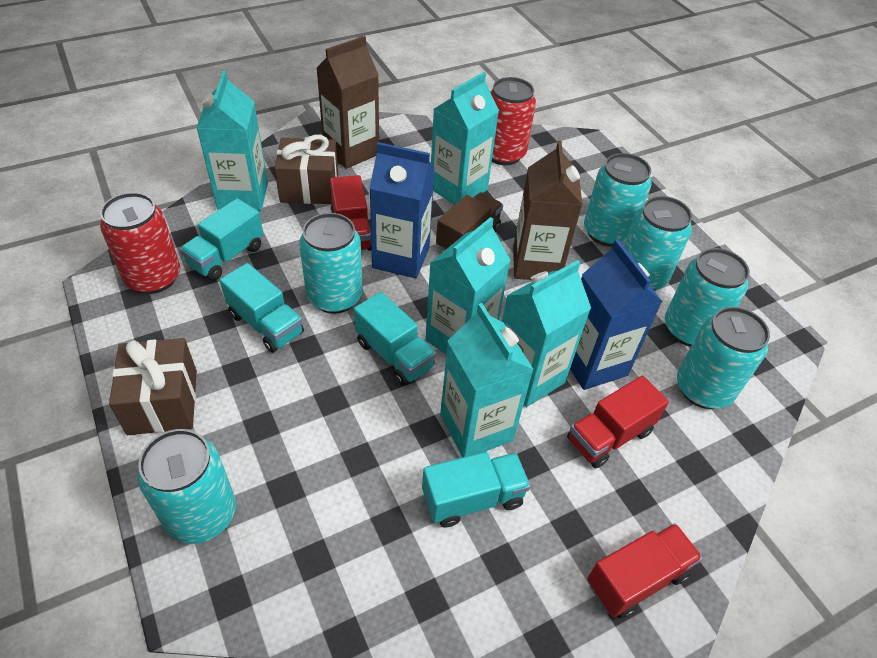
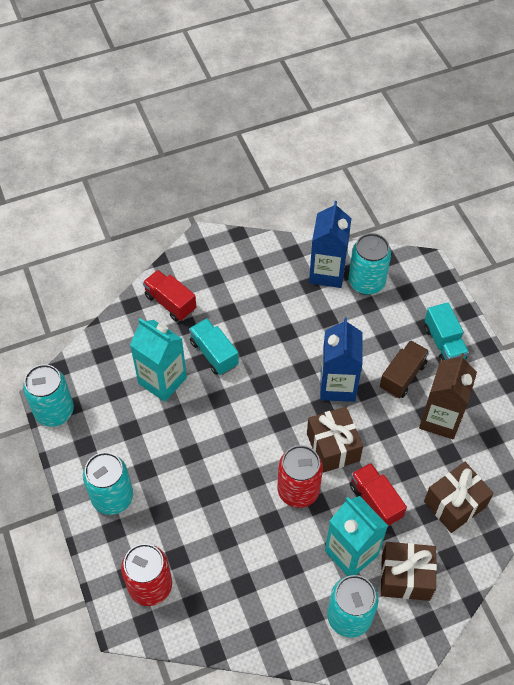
brown carton: [316,36,379,169] [513,140,583,280] = 2 -> [419,353,477,439] = 1
brown gift: [109,338,197,435] [274,135,338,204] = 2 -> [307,407,363,473] [381,542,437,601] [424,462,494,533] = 3
red truck: [330,175,372,251] [567,376,669,468] [587,523,702,619] = 3 -> [143,270,196,322] [350,463,407,526] = 2
turquoise can: [138,429,236,544] [299,213,363,314] [584,153,652,247] [624,196,692,291] [665,248,750,347] [677,307,770,409] = 6 -> [23,364,74,427] [83,452,133,515] [327,575,378,638] [348,233,391,295] = 4
turquoise carton: [196,71,268,211] [425,217,511,355] [431,72,499,205] [440,303,534,457] [502,260,591,407] = 5 -> [130,318,187,402] [325,496,388,576] = 2
turquoise truck: [180,198,263,281] [220,263,304,353] [354,292,436,386] [422,452,531,528] = 4 -> [189,318,239,375] [424,302,469,361] = 2

